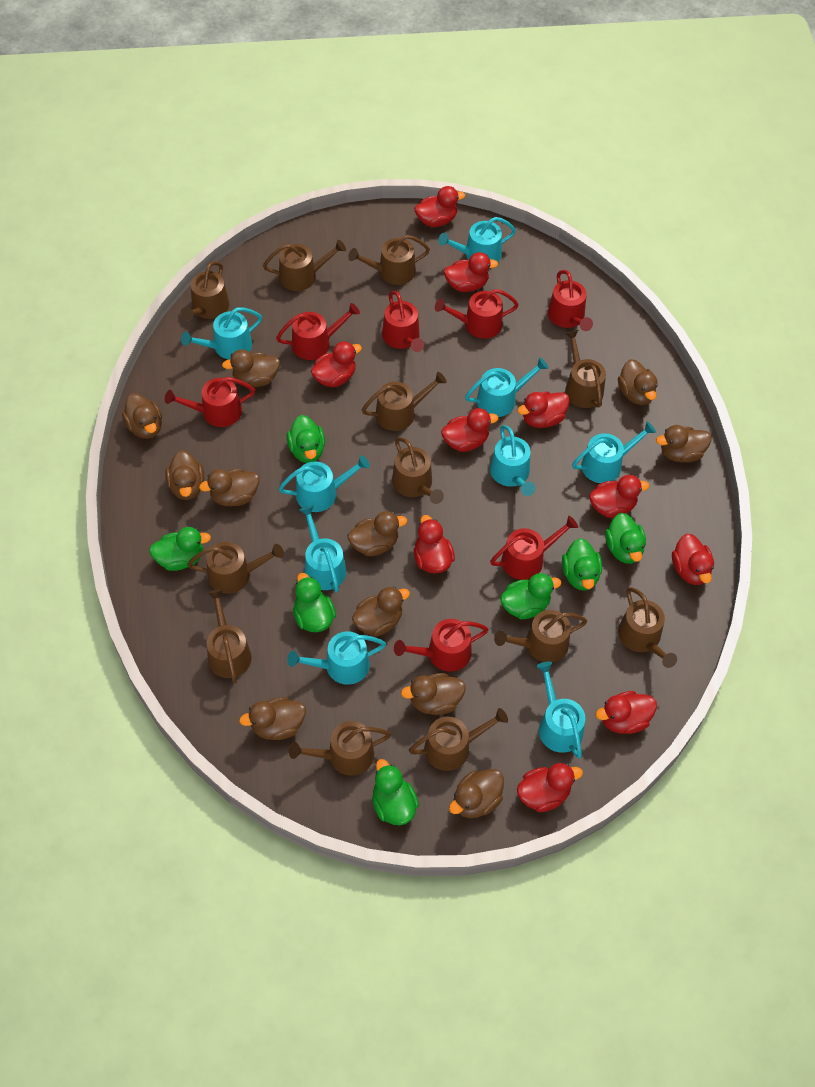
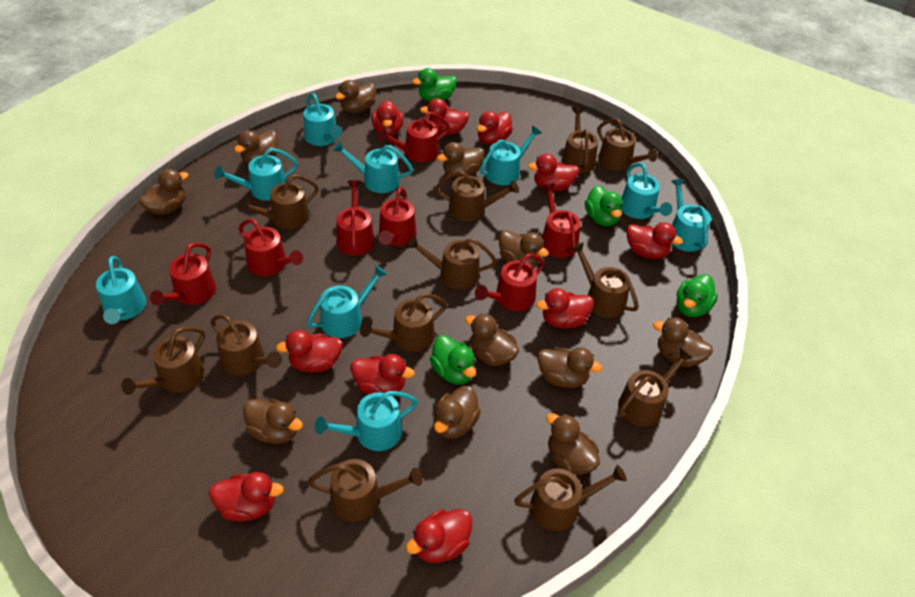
green duck: [149,527,211,571] [287,415,325,463] [293,573,336,632] [372,759,419,825] [500,573,561,619] [562,538,602,591] [605,512,646,564] = 7 -> [412,68,457,101] [430,335,476,385] [585,185,622,226] [676,274,718,317] = 4

